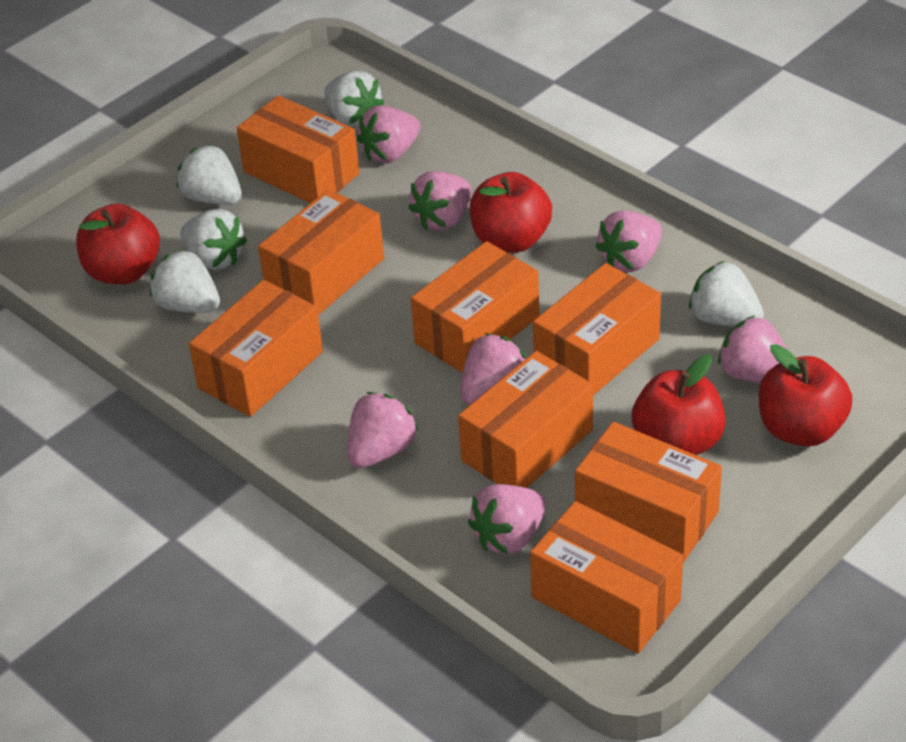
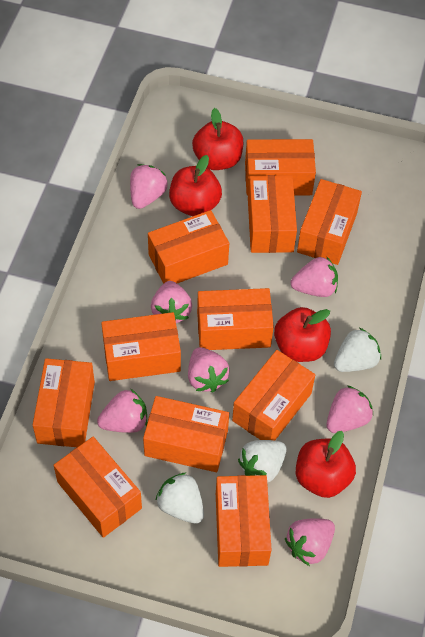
orange box: [189,280,323,417] [237,95,360,203] [258,189,384,315] [411,241,539,373] [458,351,593,488] [530,501,683,654] [533,263,661,395] [575,422,722,563] = 8 -> [33,358,95,447] [54,437,142,538] [101,312,181,381] [143,396,229,472] [148,210,229,284] [197,288,274,350] [216,475,272,567] [232,350,315,441] [245,139,316,196] [248,175,297,253] [297,179,362,265] = 11
white strawberry: [150,249,220,313] [177,145,242,205] [180,209,247,270] [324,71,384,127] [689,261,764,326] = 5 -> [155,473,204,524] [238,440,287,483] [334,328,381,372] = 3

